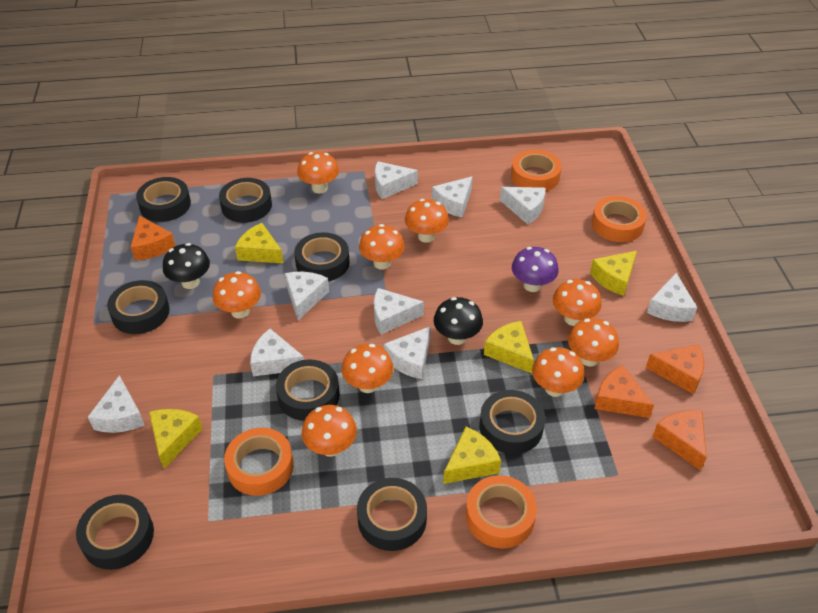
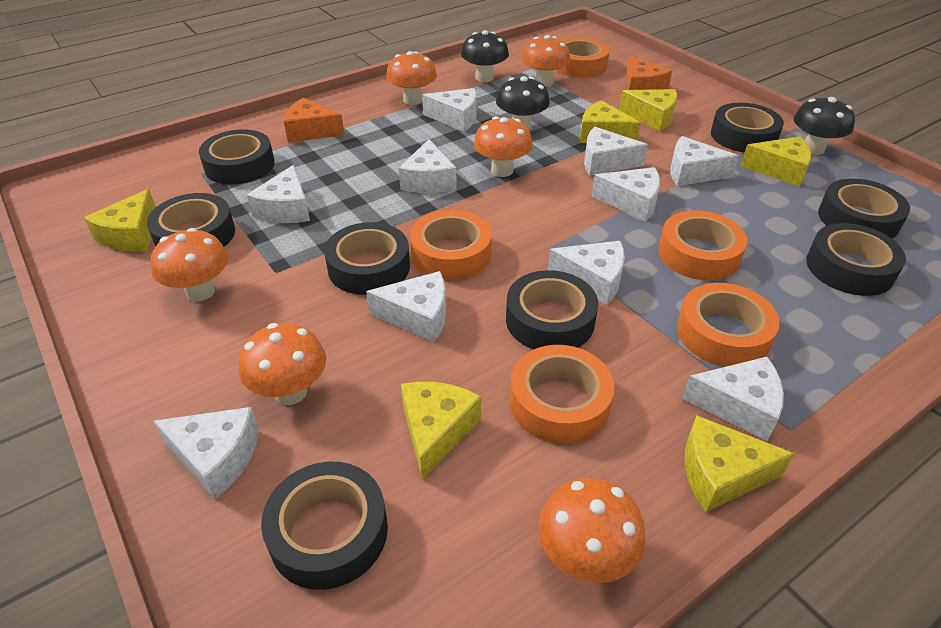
black mushroom: [163,243,210,289] [434,297,483,345] = 2 -> [461,30,509,82] [496,76,550,131] [793,97,855,155] = 3
orange cheese: [130,215,175,260] [594,365,654,418] [646,344,704,394] [652,410,707,471] = 4 -> [284,98,344,143] [626,56,672,90] = 2
orange mushroom: [212,271,261,319] [297,152,339,193] [302,405,357,457] [341,344,393,393] [359,224,405,270] [405,199,449,243] [532,347,585,397] [553,279,602,326] [568,318,619,366] = 9 -> [151,228,228,302] [239,323,326,405] [386,51,437,105] [474,116,533,177] [521,35,570,87] [539,478,646,583] = 6
orange tape: [224,428,294,496] [466,475,537,548] [511,150,562,192] [592,196,647,242] = 4 -> [410,210,492,280] [510,345,615,444] [556,38,610,78] [658,210,747,281] [677,283,780,367] = 5
purple mushroom: [512,247,559,292] = 1 -> none = 0
white cheese: [88,375,144,433] [250,329,304,376] [285,272,329,320] [374,288,424,334] [375,161,418,199] [384,326,431,379] [432,176,473,218] [500,187,545,224] [647,273,697,322] = 9 -> [154,407,259,499] [247,165,310,223] [366,271,446,342] [399,139,457,193] [422,88,477,132] [548,241,625,305] [584,127,648,176] [591,167,660,221] [670,136,739,186] [682,357,784,441] = 10
yellow cheese: [149,409,203,469] [235,223,284,264] [443,427,501,484] [484,321,534,373] [590,251,637,296] = 5 -> [84,189,156,251] [401,382,481,480] [580,100,641,143] [619,89,677,131] [685,415,795,512] [741,137,812,187] = 6

